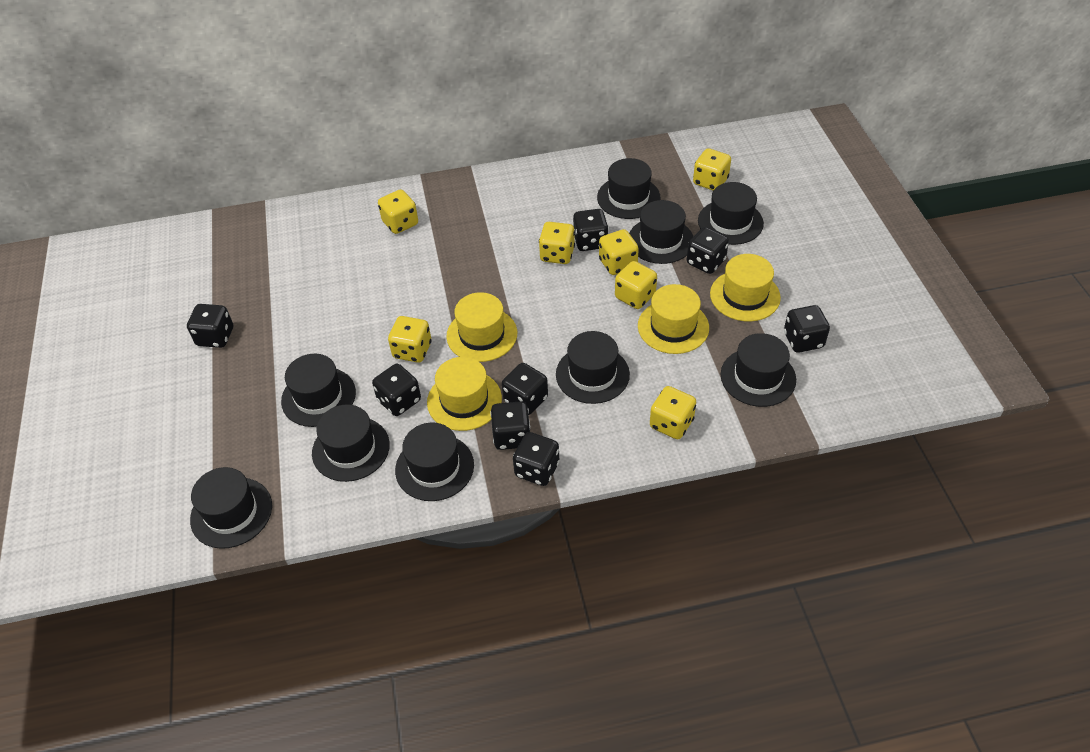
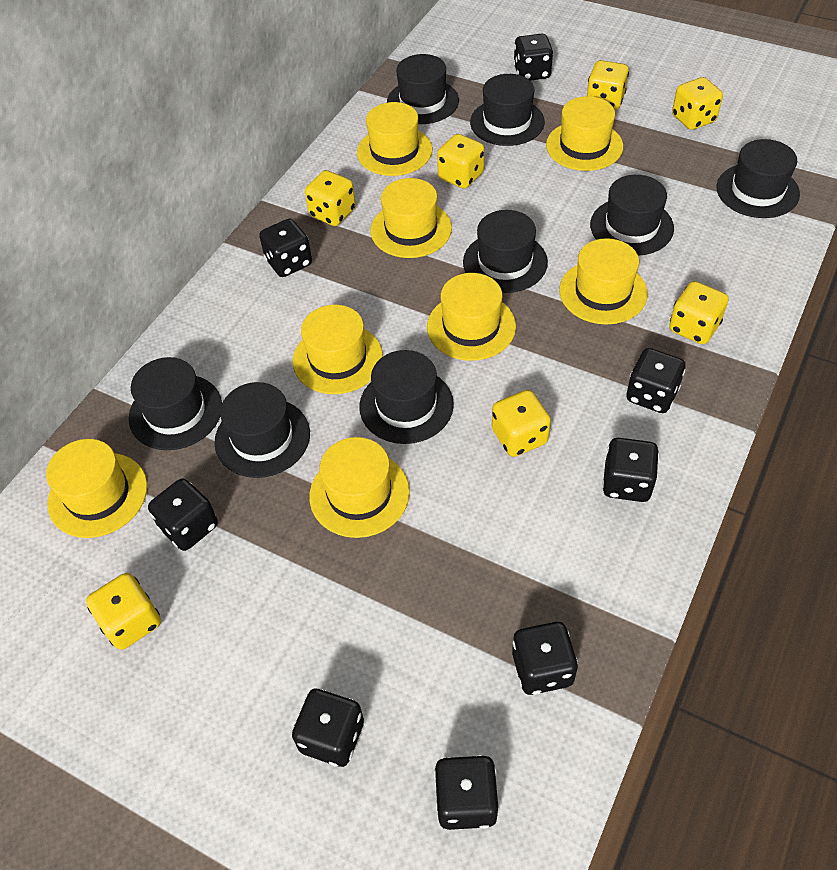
black hat: [190,467,272,549] [281,354,356,427] [312,404,390,482] [395,423,474,501] [556,331,630,404] [597,158,660,219] [629,200,693,264] [698,182,764,245] [721,333,796,407] = 9 -> [129,357,222,450] [214,382,310,478] [359,350,454,444] [387,54,459,124] [463,210,548,293] [470,74,545,146] [590,175,674,256] [717,139,800,218] = 8
yellow hat: [427,357,502,431] [446,292,517,362] [638,284,709,354] [710,254,781,321] = 4 -> [46,439,147,538] [292,305,383,394] [309,437,410,538] [357,102,432,176] [371,178,452,258] [427,273,516,361] [546,96,623,171] [559,238,648,324] = 8

